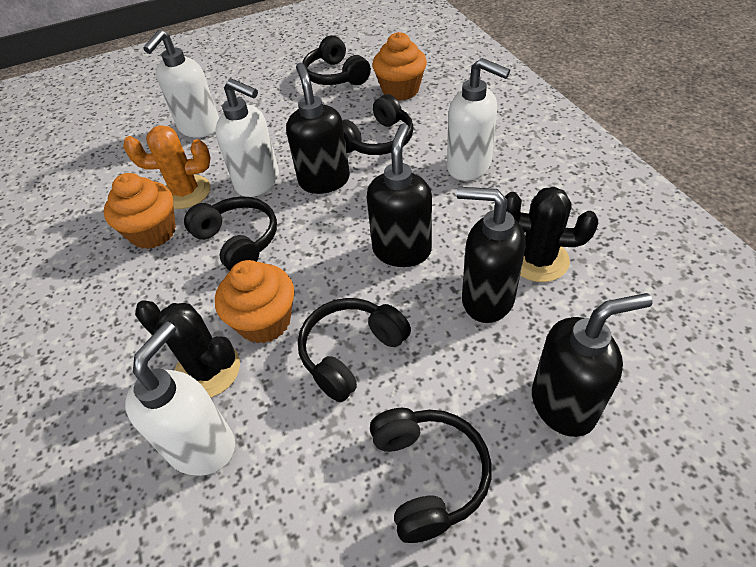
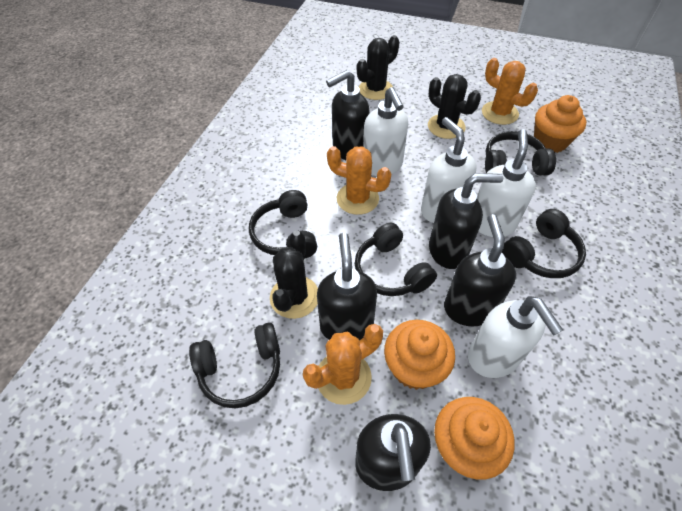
black cactus: [135,300,240,398] [504,187,598,282] = 2 -> [270,230,318,319] [357,35,399,100] [428,74,481,139] = 3
black soap dispenser: [286,63,350,194] [367,123,432,267] [457,187,526,323] [532,293,653,437] = 4 -> [317,233,377,340] [326,70,370,160] [355,414,431,491] [429,173,504,269] [444,214,516,327] = 5
orange cactus: [123,125,211,209] = 1 -> [303,324,383,405] [327,146,391,215] [482,58,538,125] = 3

